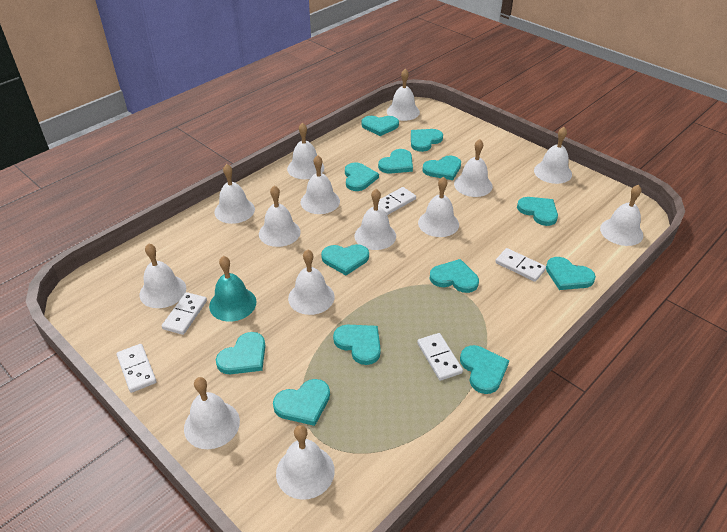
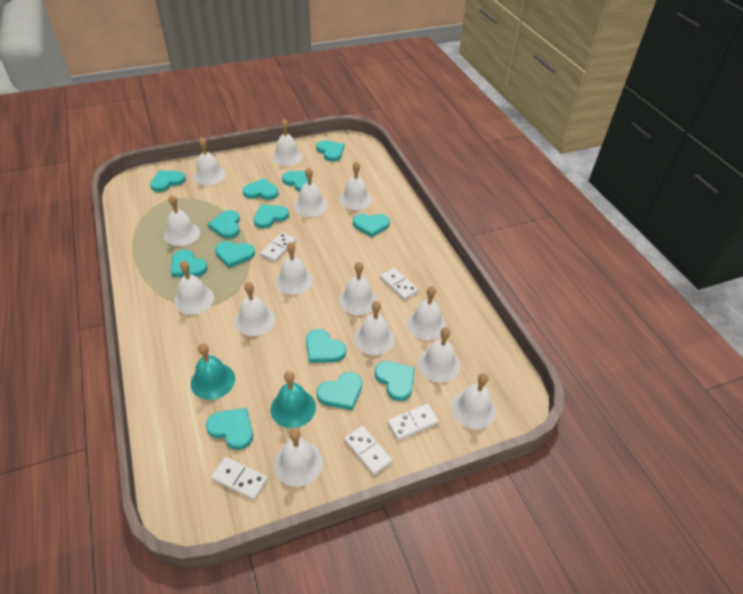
turquoise bell: [209,256,257,322] = 1 -> [191,343,235,400] [271,371,316,428] = 2

